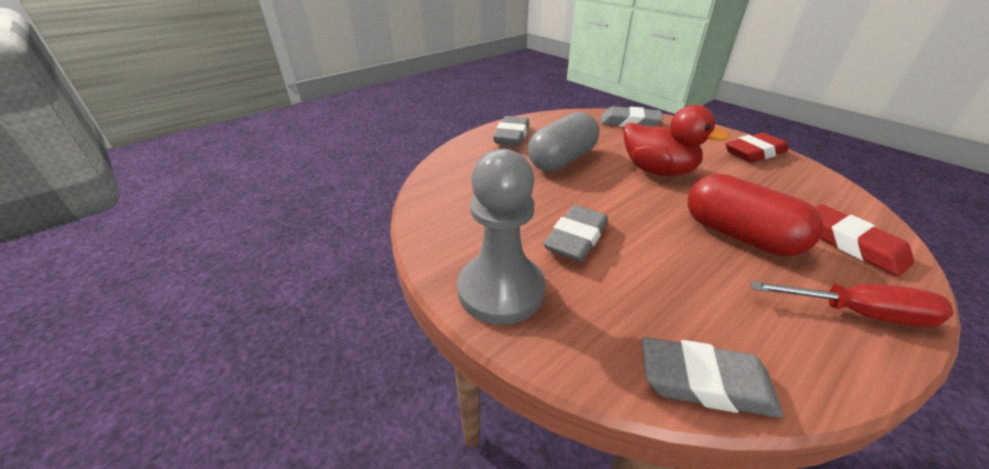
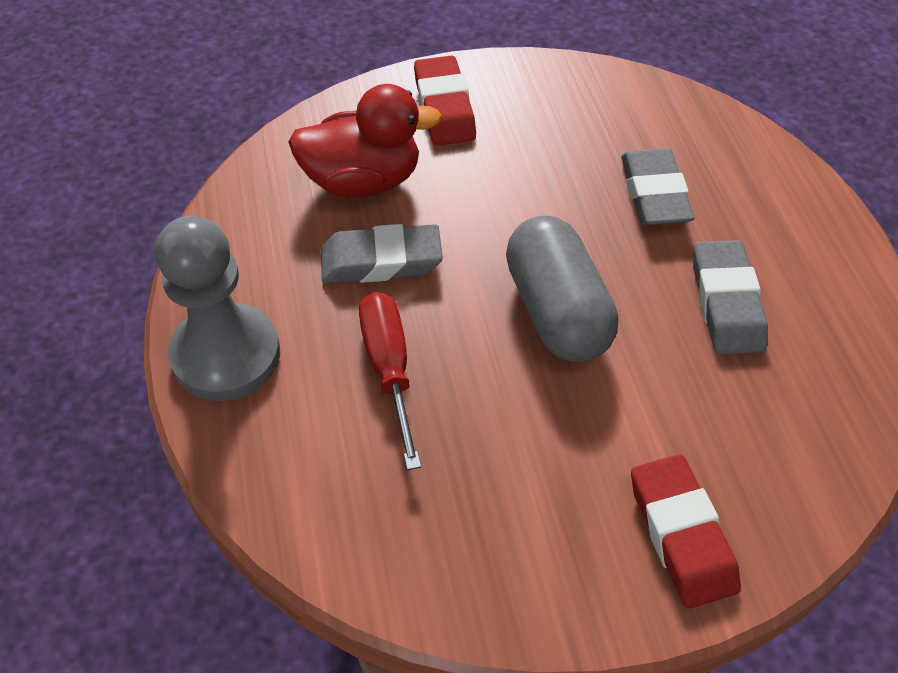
grey eraser: [493,116,529,146] [543,205,608,262] [601,106,663,127] [642,337,783,418] = 4 -> [321,224,443,283] [621,148,695,226] [693,240,768,355] = 3
red capsule: [687,174,823,256] = 1 -> none = 0

